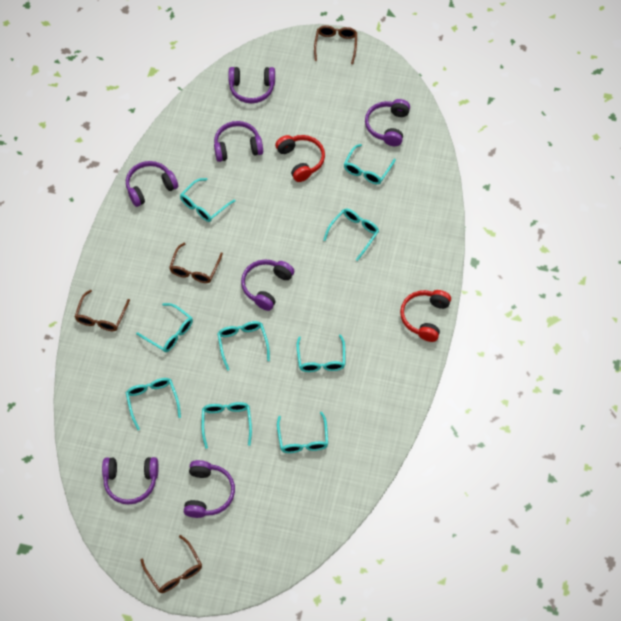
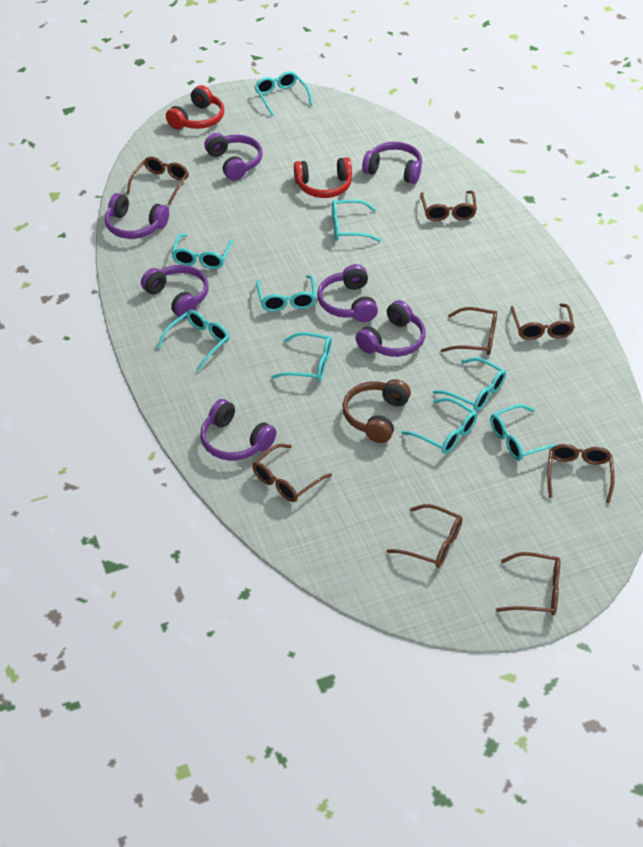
brown glasses: [75,290,130,331] [140,535,202,593] [169,243,223,283] [314,25,357,64] = 4 -> [127,156,189,206] [252,444,332,502] [386,504,462,568] [420,191,477,221] [441,307,497,355] [496,552,560,615] [510,303,575,340] [547,444,615,503] = 8
brown headphones: none = 0 -> [343,379,411,443] = 1

